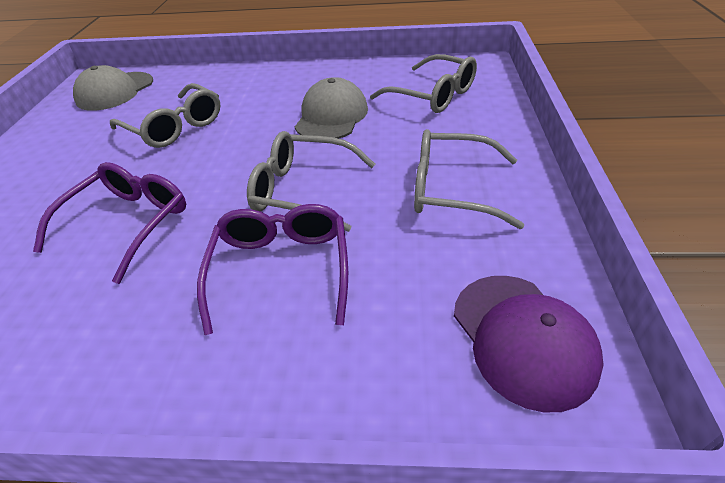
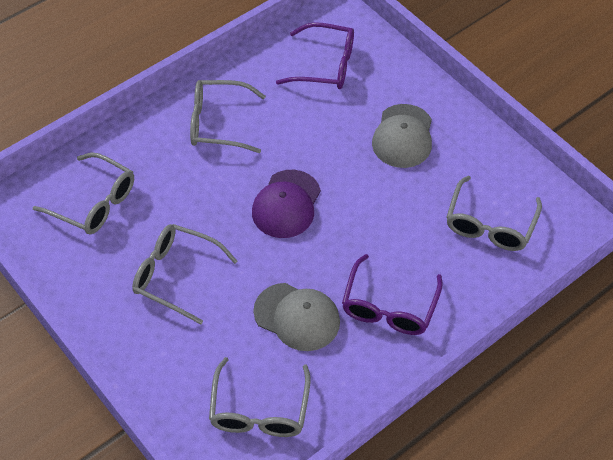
grey glasses: [110,83,221,148] [247,131,375,232] [370,54,477,113] [414,129,524,229] = 4 -> [32,153,134,235] [132,224,238,324] [190,80,266,153] [209,357,310,437] [446,176,542,251] = 5

